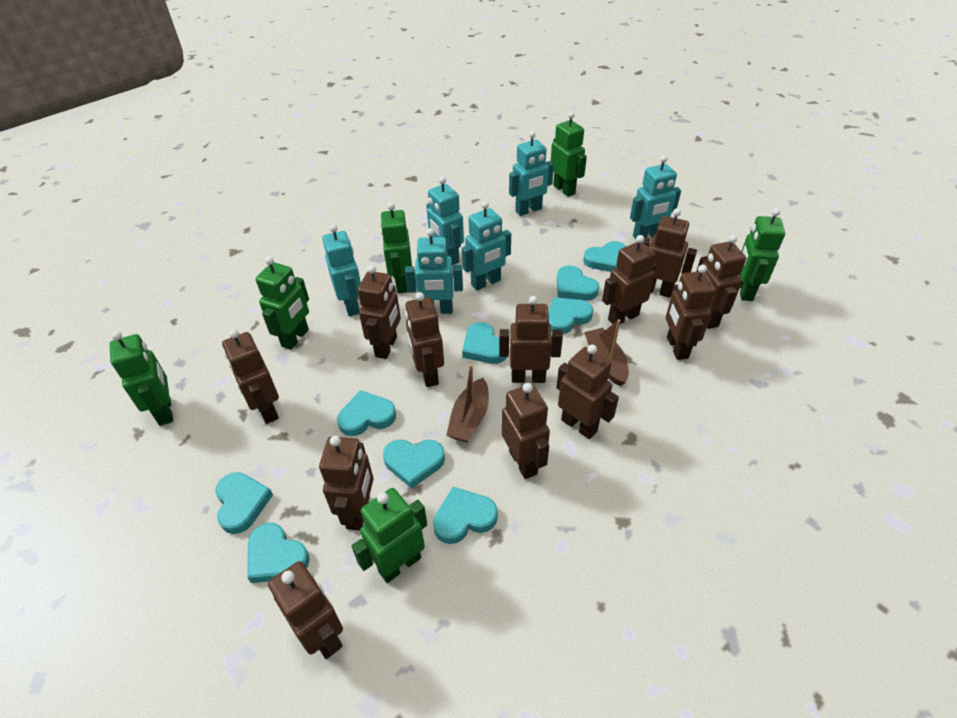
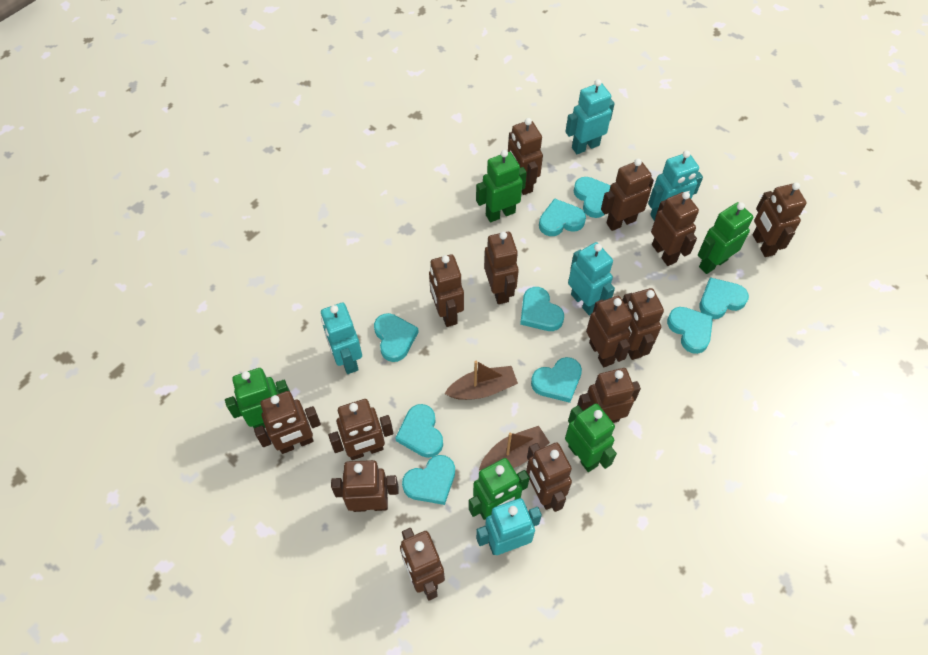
brown robot: [222,329,279,424] [268,561,343,659] [319,436,373,530] [358,265,401,359] [405,292,444,387] [499,296,563,383] [502,383,550,479] [556,345,619,439] [602,235,656,324] [643,208,697,298] [666,265,715,360] [696,235,746,329] = 12 -> [254,391,321,454] [328,399,393,460] [331,460,399,512] [400,528,445,601] [429,254,464,327] [484,232,519,304] [508,118,543,195] [526,442,572,512] [577,368,641,423] [586,296,632,367] [601,159,654,231] [623,288,664,360] [651,192,699,266] [753,182,807,257] = 14
green robot: [110,331,173,426] [256,257,309,350] [352,488,427,583] [380,202,412,293] [551,112,587,197] [739,208,785,301] = 6 -> [225,368,290,428] [469,458,530,520] [476,150,527,222] [565,403,617,472] [698,202,753,274] = 5
turquoise robot: [322,224,361,316] [405,228,463,314] [426,177,464,265] [462,201,511,290] [509,131,554,216] [630,155,681,239] = 6 -> [321,303,362,374] [476,498,542,555] [565,79,615,154] [568,242,615,316] [648,150,703,221] = 5

